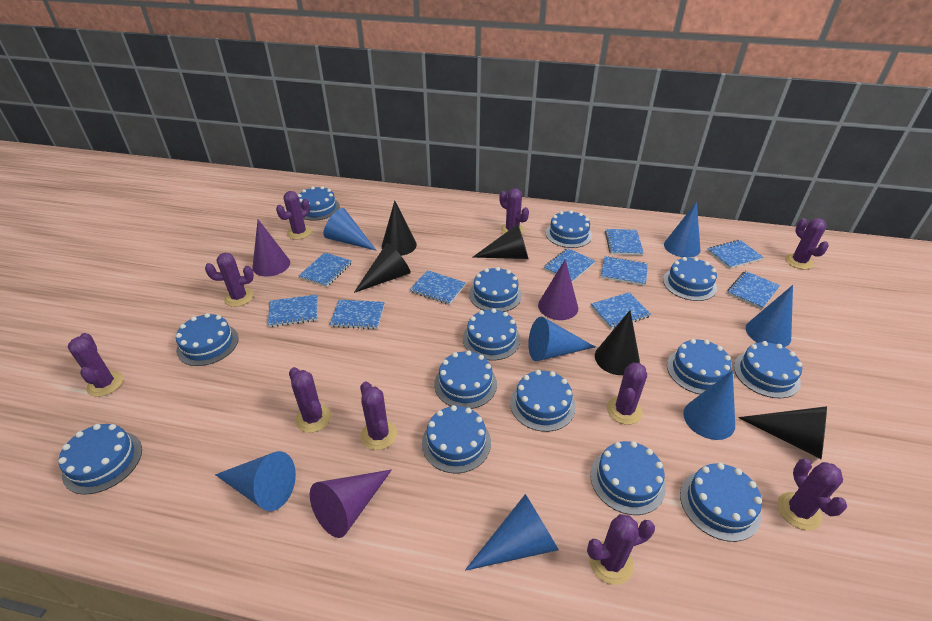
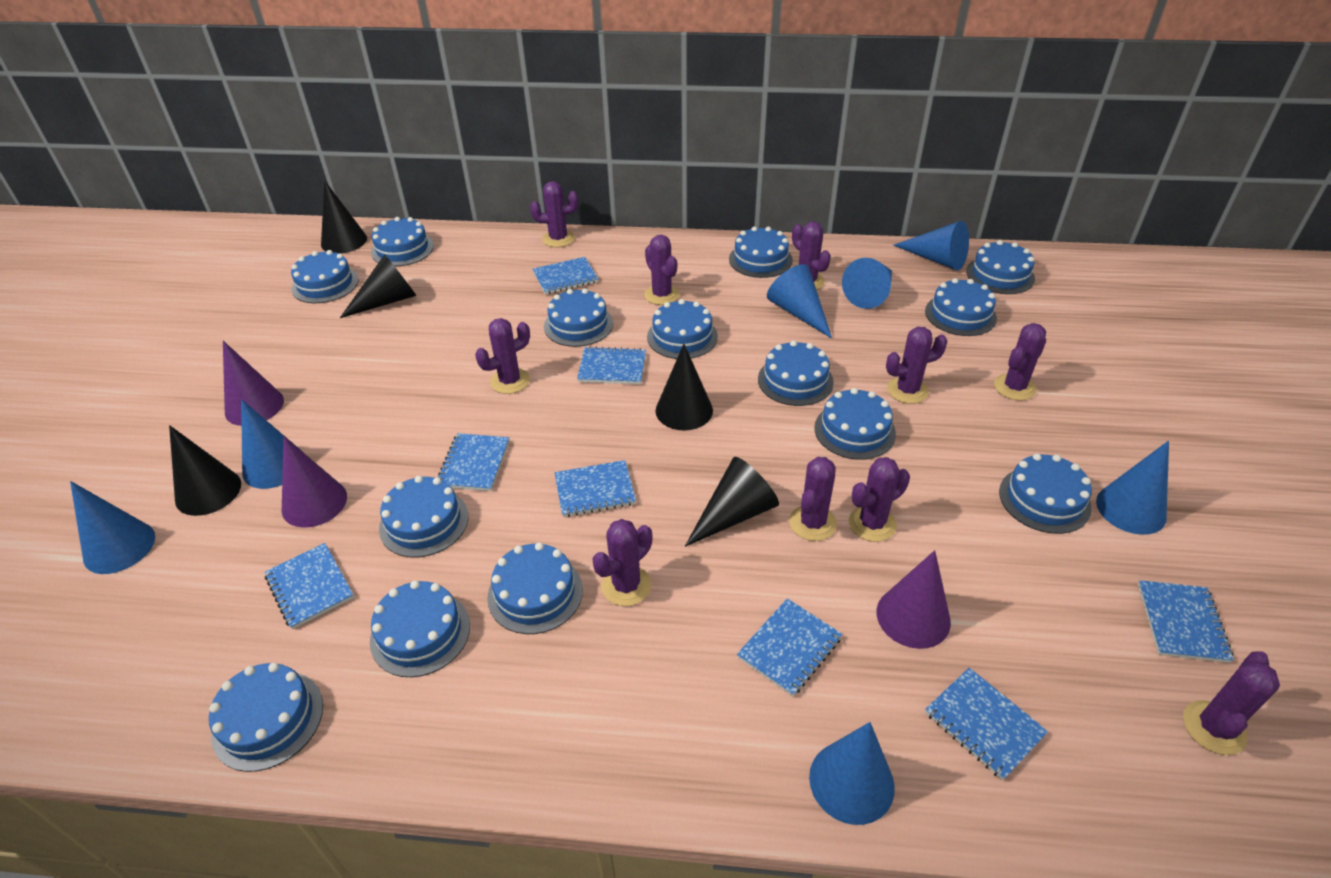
blue notebook: [268,295,318,327] [299,252,352,287] [330,300,385,329] [410,270,466,305] [544,248,595,282] [591,292,651,329] [601,256,648,286] [605,229,644,255] [707,240,764,269] [727,271,780,309] = 10 -> [265,543,354,629] [438,433,509,491] [533,257,598,295] [554,460,636,517] [577,346,646,384] [737,598,843,696] [925,668,1048,780] [1138,580,1234,663] = 8

